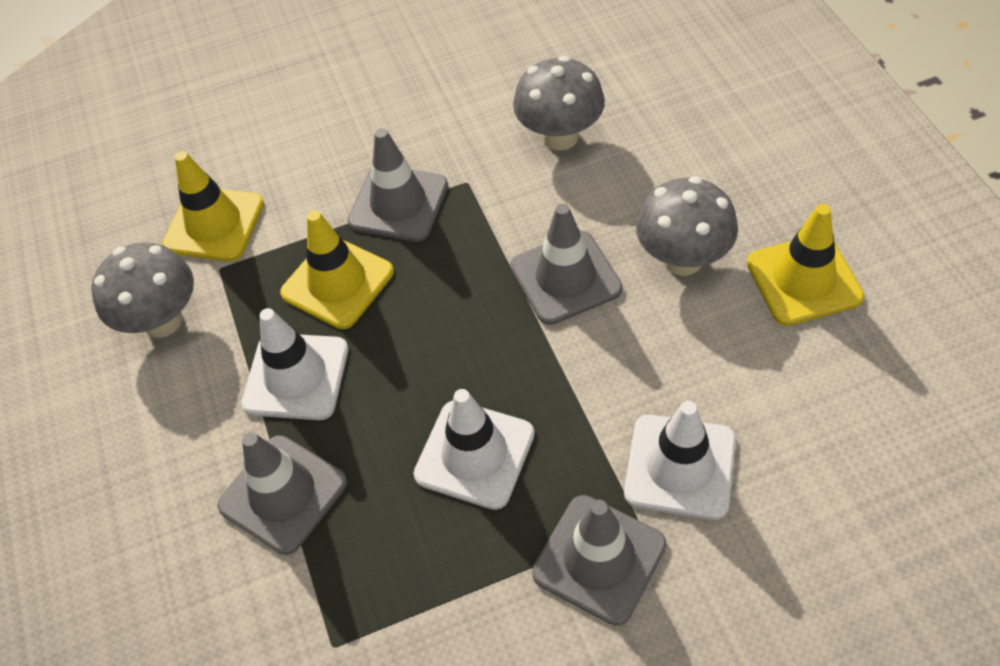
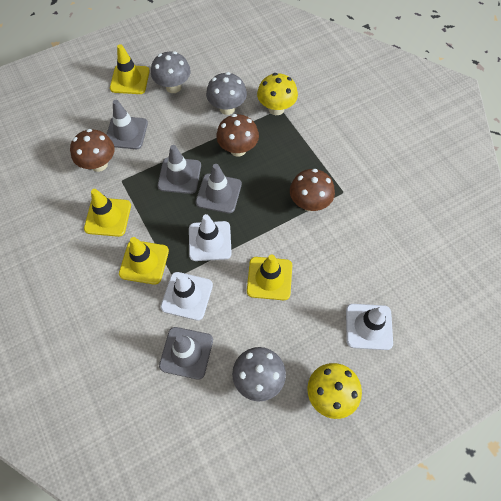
brown mushroom: none = 0 -> [70,129,115,172] [216,114,259,157] [290,169,335,211] = 3
yellow mushroom: none = 0 -> [257,73,298,115] [307,363,362,419] = 2
yellow traffic cone: [162,151,264,261] [280,210,394,329] [747,204,864,326] = 3 -> [84,189,131,237] [110,44,150,94] [119,237,169,285] [247,254,292,300] = 4

